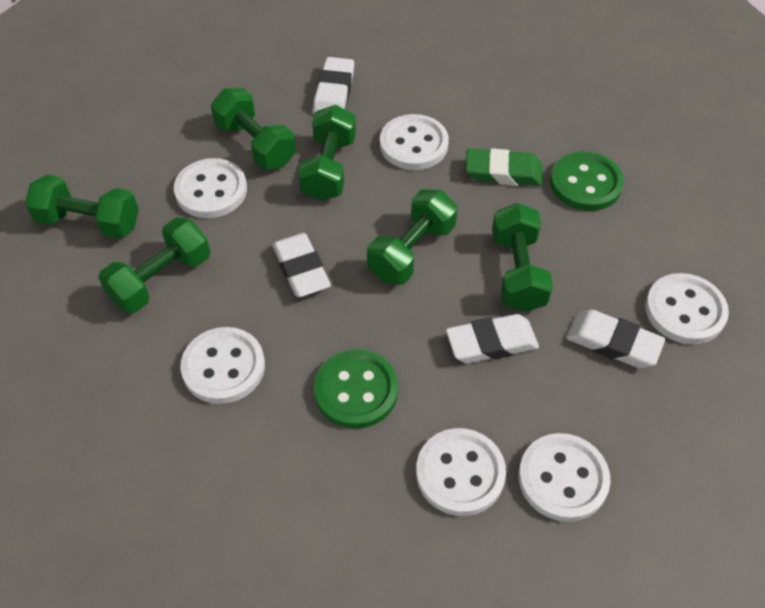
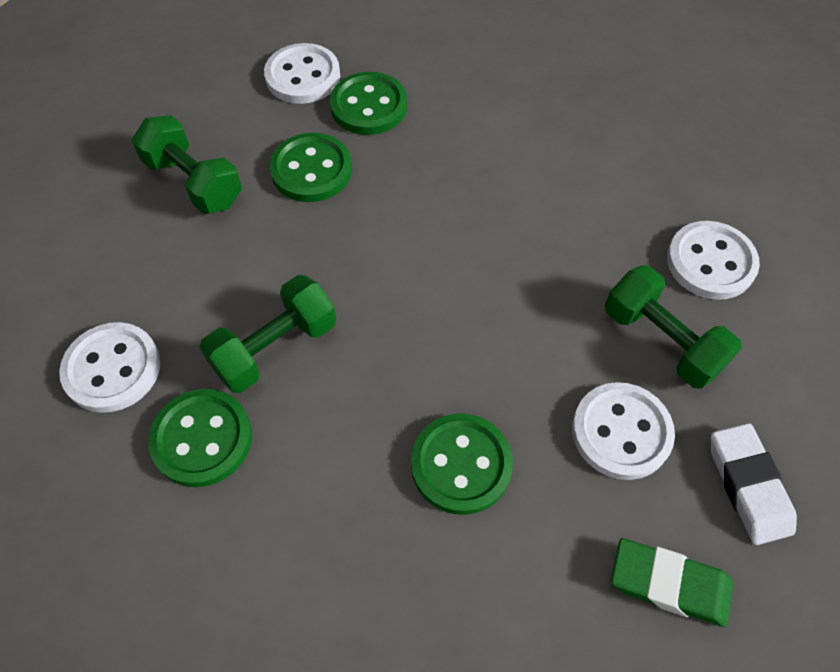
green button: [314,349,398,429] [550,152,624,211] = 2 -> [148,389,252,487] [269,133,352,202] [330,72,407,135] [411,413,513,515] = 4
green dumbbell: [25,175,139,240] [98,218,210,313] [211,88,296,170] [298,105,356,201] [367,189,457,285] [492,203,553,312] = 6 -> [132,115,242,214] [200,275,336,393] [605,265,742,389] = 3
white button: [174,158,247,218] [180,327,265,404] [380,114,449,170] [416,428,506,516] [519,433,611,522] [645,273,729,344] = 6 -> [59,322,161,413] [264,43,340,104] [572,382,675,480] [667,221,760,300] = 4
white eraser: [272,233,331,297] [313,57,354,114] [446,314,539,363] [566,310,665,368] = 4 -> [711,423,797,545] = 1

